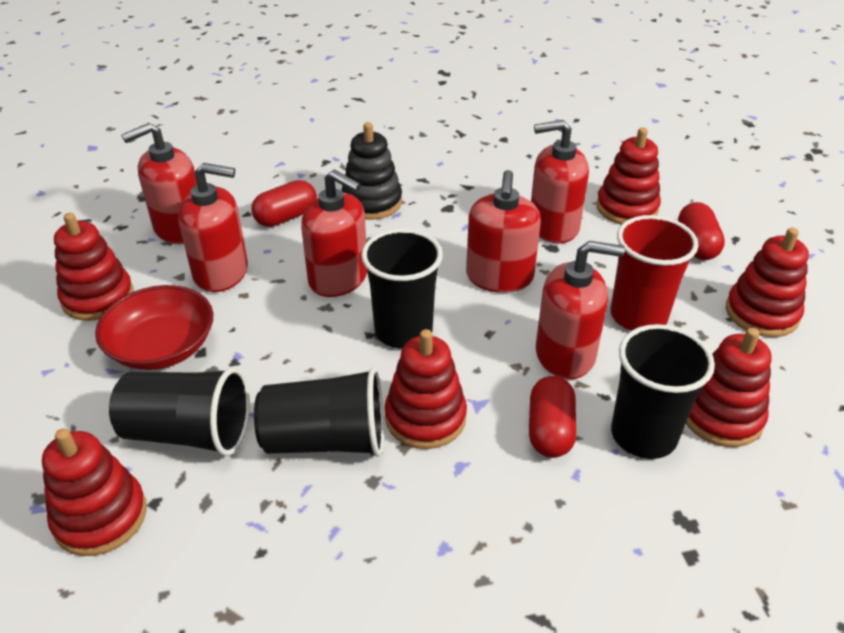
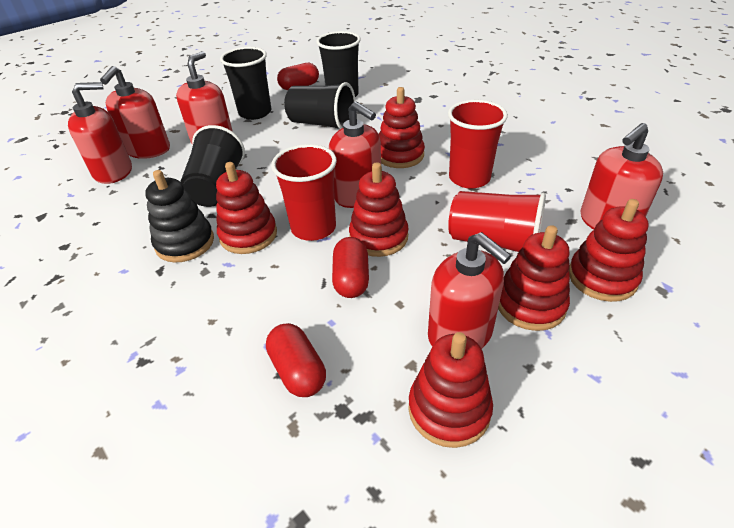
red bowl: [95,285,213,370] = 1 -> none = 0
red cup: [611,215,698,331] = 1 -> [271,144,337,241] [448,100,508,189] [448,191,546,252] = 3

